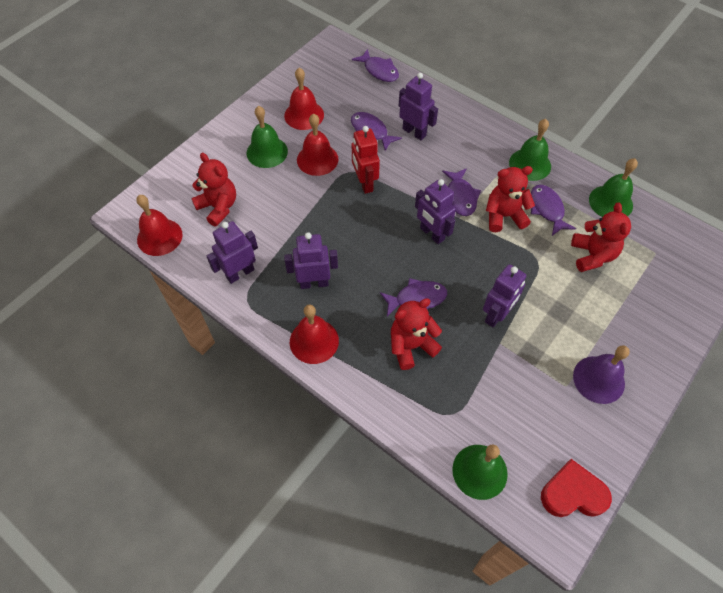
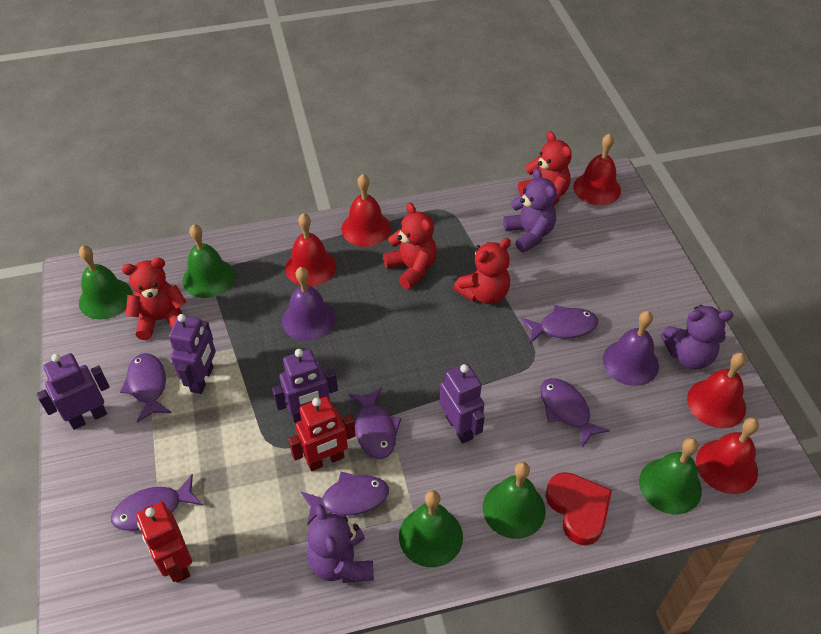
green bell: [247,106,288,168] [452,445,508,500] [509,119,551,181] [589,158,638,217] = 4 -> [79,245,133,320] [183,224,235,298] [399,490,463,567] [483,462,546,539] [639,438,702,514] = 5
purple bell: [573,345,630,404] = 1 -> [282,267,336,341] [603,311,659,386] = 2
purple fish: [351,112,402,151] [352,49,399,82] [380,278,447,317] [442,168,481,216] [531,185,576,236] = 5 -> [111,474,203,531] [120,353,172,422] [301,472,389,525] [349,387,401,459] [521,305,598,343] [540,378,610,448] = 6
purple robot: [207,221,258,284] [284,232,338,289] [399,73,438,140] [415,179,456,244] [483,264,526,327] = 5 -> [36,353,110,430] [169,314,216,394] [272,349,338,423] [440,363,485,444] = 4
purple teddy bear: none = 0 -> [307,504,374,583] [503,168,557,253] [661,305,733,369] = 3
red bell: [136,195,183,256] [284,68,324,130] [290,305,339,364] [297,114,338,176] = 4 -> [285,213,336,287] [342,174,391,247] [573,134,621,205] [687,353,746,428] [696,417,759,494] = 5
red robot: [352,126,380,194] = 1 -> [136,502,192,583] [289,397,356,471] = 2

